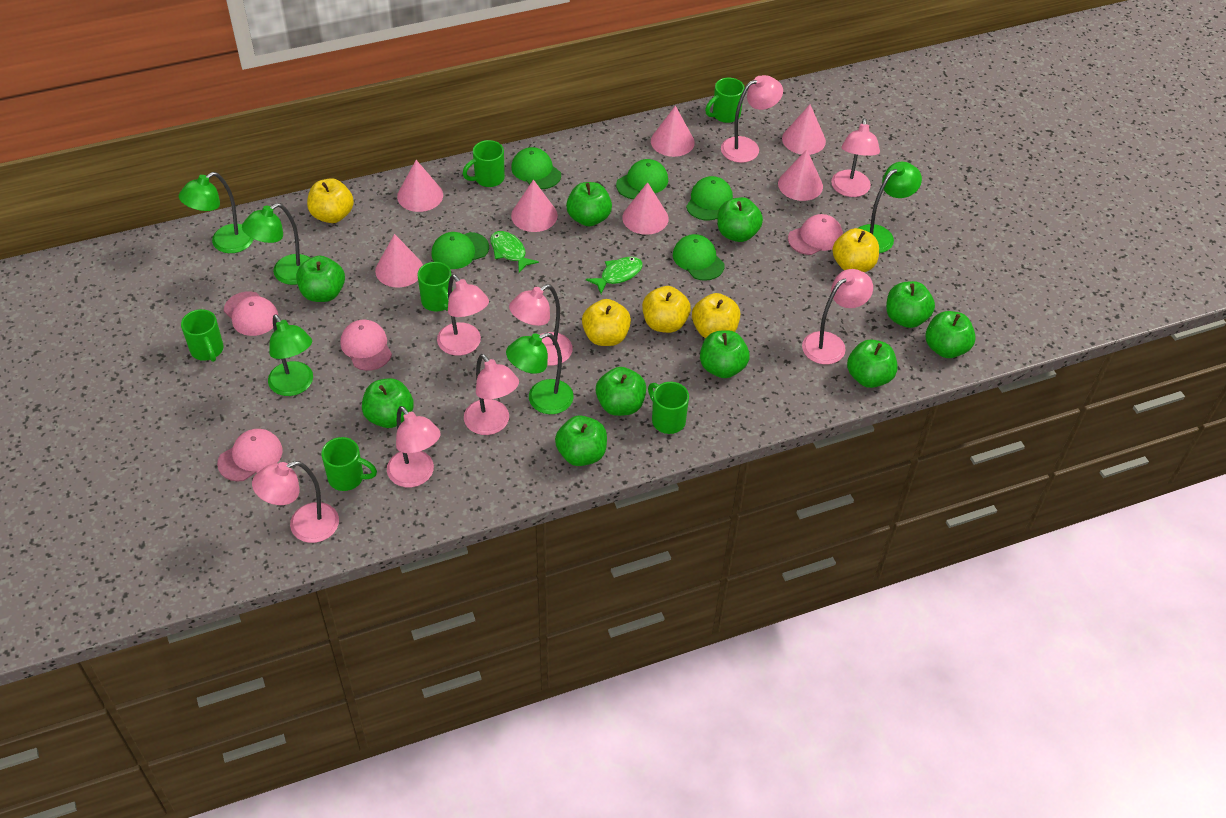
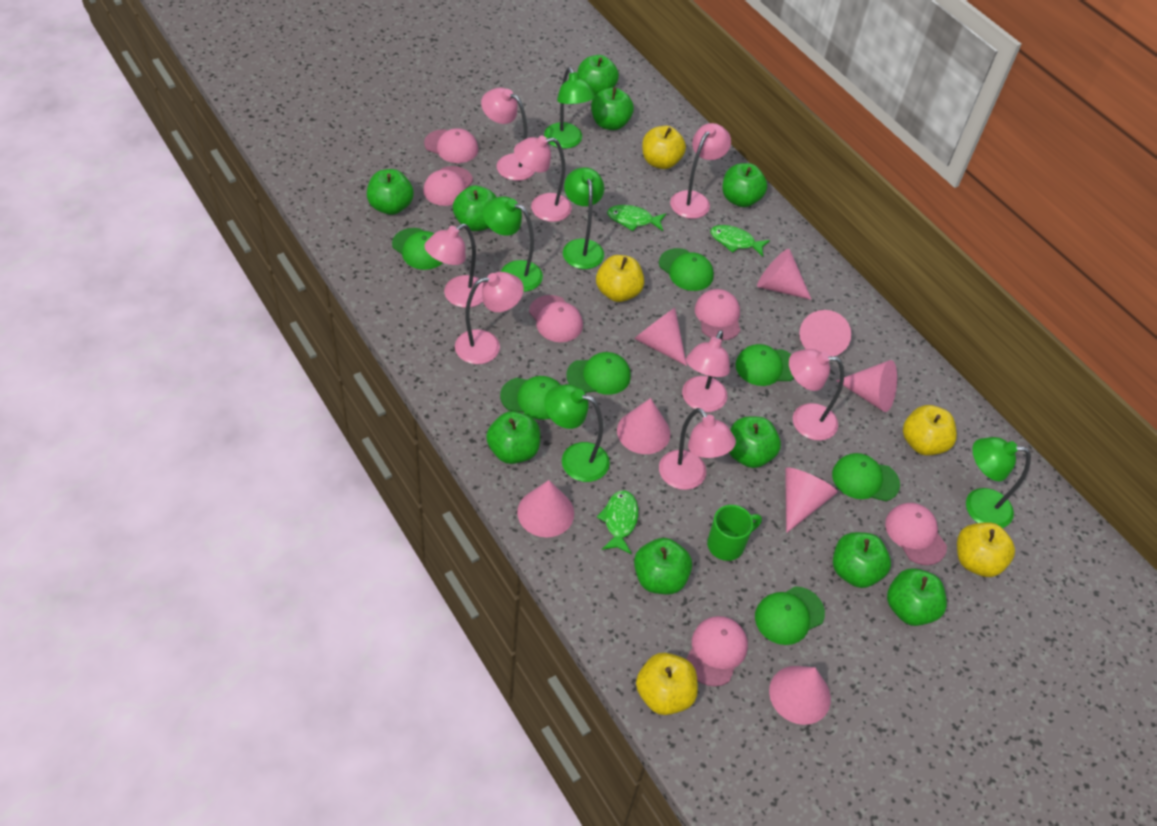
green cap: [432,232,489,269] [511,147,561,189] [616,159,668,199] [673,234,725,281] [686,176,733,221] = 5 -> [392,228,443,270] [500,376,560,420] [566,352,631,395] [659,248,714,291] [735,344,794,386] [755,586,825,645] [832,453,900,501] = 7
green fish: [490,231,539,273] [586,257,643,294] = 2 -> [597,490,638,554] [607,205,666,231] [710,225,770,257] = 3
green mug: [181,309,223,362] [321,437,377,491] [417,262,453,311] [463,140,505,187] [648,382,689,434] [705,78,744,123] = 6 -> [707,505,762,561] = 1
pink cap: [217,429,283,482] [224,291,279,336] [340,320,392,371] [788,214,843,255] = 4 -> [423,166,473,206] [424,128,478,163] [529,295,583,342] [686,616,748,686] [695,289,740,341] [885,503,947,565] = 6
pink cone: [375,234,423,287] [397,160,443,212] [511,180,558,232] [622,182,668,235] [651,106,695,157] [778,149,823,201] [782,105,826,155] = 7 -> [517,480,574,538] [617,398,671,454] [634,308,687,366] [757,249,812,300] [769,666,831,725] [785,468,838,533] [799,310,851,356] [836,360,897,412] = 8

